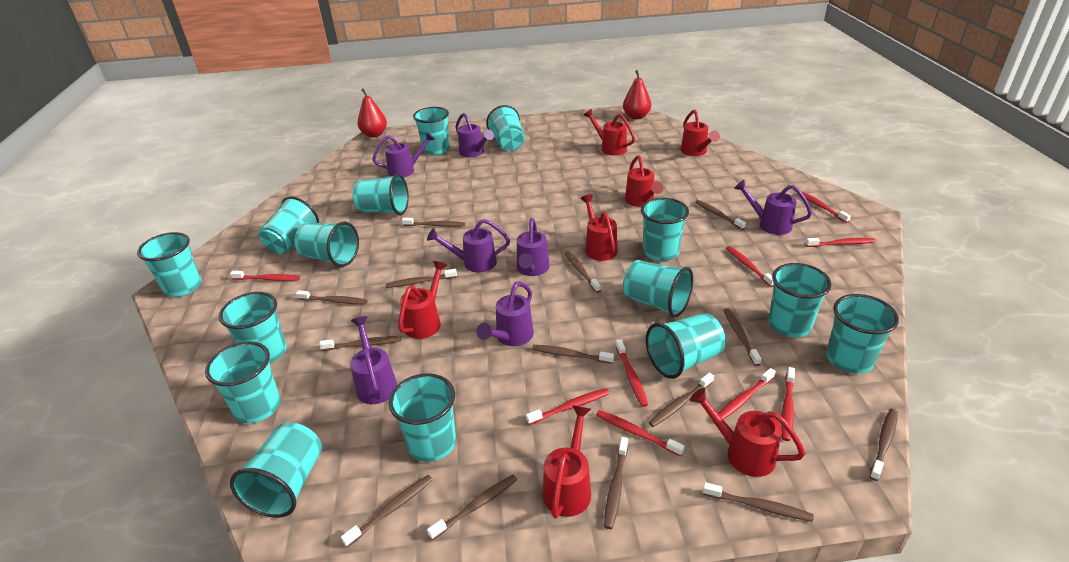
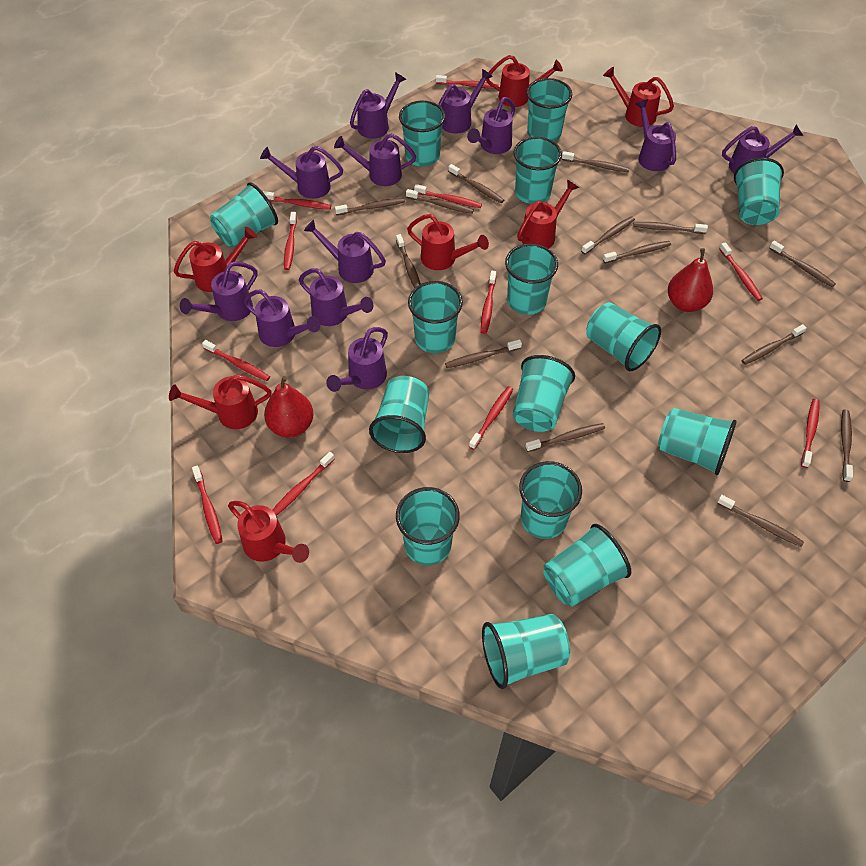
purple watering can: [350,316,397,404] [372,132,435,178] [427,219,510,273] [455,113,494,157] [476,281,534,346] [517,218,549,276] [734,180,812,235] = 7 -> [180,262,257,321] [244,290,320,347] [260,146,343,199] [299,268,373,326] [304,220,386,283] [326,327,388,392] [334,133,416,186] [350,72,406,139] [438,69,493,134] [467,97,515,154] [635,99,676,171] [722,125,803,173] = 12
red toothbrush: [230,271,300,281] [526,388,609,425] [596,410,685,456] [616,339,648,407] [718,368,776,420] [726,246,774,287] [781,367,795,441] [801,191,851,223] [805,238,876,247] = 9 -> [192,466,223,544] [202,340,270,381] [263,191,331,210] [272,452,335,516] [284,212,297,270] [414,184,482,208] [436,75,499,89] [469,386,513,450] [481,270,496,334] [719,242,763,301] [801,399,819,468] = 11

